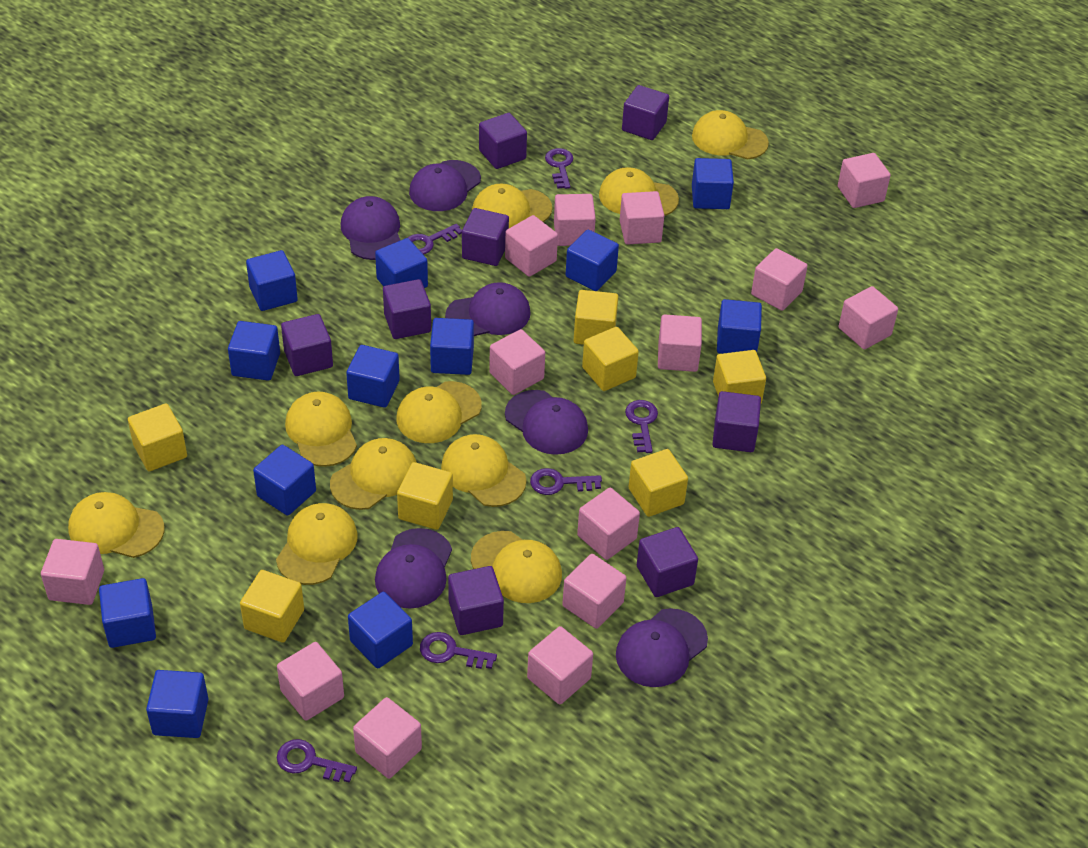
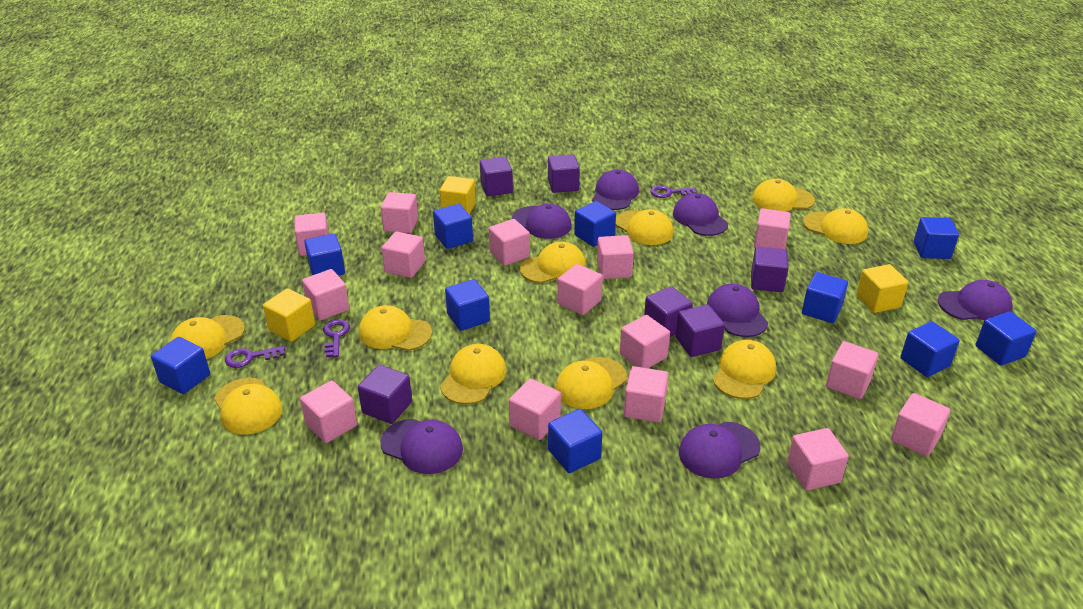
blue cube: [99,578,156,648] [146,670,208,738] [228,321,280,381] [246,250,298,311] [253,445,316,516] [346,345,400,408] [348,592,413,669] [375,238,428,288] [430,318,474,375] [566,230,619,291] [692,158,734,209] [717,299,762,354] = 12 -> [151,337,210,394] [304,234,345,276] [433,204,473,249] [445,279,490,331] [548,409,602,473] [574,201,616,247] [802,272,848,323] [900,321,960,377] [914,217,959,259] [975,311,1037,365] = 10
pink cube: [41,539,104,605] [277,642,344,721] [353,697,422,779] [489,329,545,395] [505,215,558,277] [527,626,593,705] [554,194,596,246] [562,554,626,629] [577,488,640,560] [620,191,664,245] [658,314,702,372] [751,248,808,311] [838,153,891,208] [839,286,898,350] = 14 -> [295,212,329,256] [300,380,357,443] [302,269,349,321] [381,192,418,233] [382,231,425,278] [489,219,530,266] [509,378,561,440] [558,264,603,315] [597,235,634,279] [620,315,670,368] [624,366,669,423] [754,208,791,249] [787,428,849,490] [826,341,878,399] [891,393,951,457] = 15
purple cap: [341,196,400,260] [375,528,452,609] [409,160,481,211] [445,282,531,336] [505,390,588,455] [616,608,708,687] = 6 -> [380,419,463,474] [512,203,572,239] [592,169,639,210] [673,193,728,236] [679,422,761,479] [707,284,768,337] [938,280,1013,320] = 7
purple cube: [281,314,333,376] [383,279,431,339] [448,566,504,635] [462,208,509,266] [479,113,527,169] [622,85,669,140] [637,527,698,597] [712,391,761,452] = 8 -> [358,364,412,424] [480,157,513,196] [548,154,580,193] [644,286,693,337] [676,304,725,357] [751,247,789,292] = 6
purple key: [277,739,357,783] [407,224,462,255] [420,632,497,669] [530,468,602,495] [545,148,574,189] [625,400,658,453] = 6 -> [225,346,285,368] [323,319,350,357] [650,185,697,198] = 3
yellow cube: [128,403,187,471] [240,570,304,643] [397,462,453,530] [574,290,618,345] [582,327,639,391] [629,449,688,517] [713,350,766,404] = 7 -> [263,288,315,342] [440,176,476,214] [856,264,908,313] = 3

